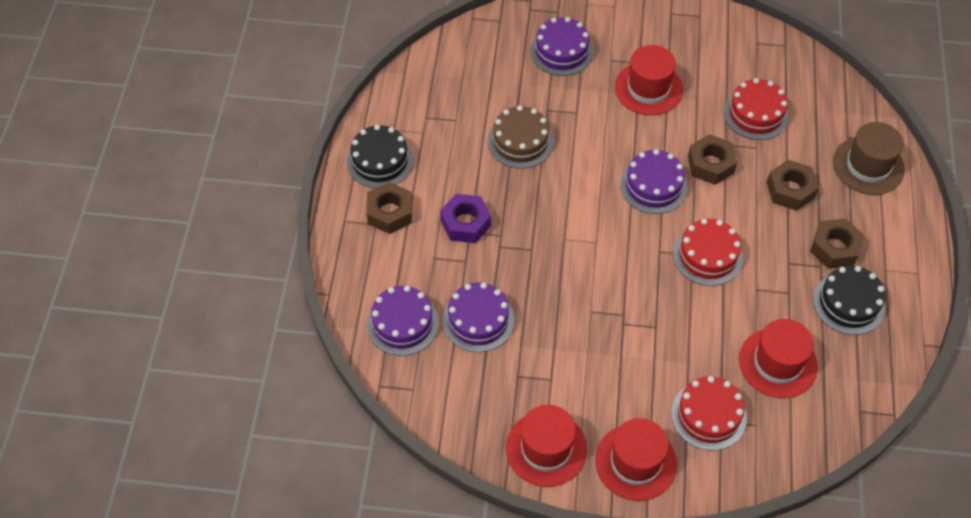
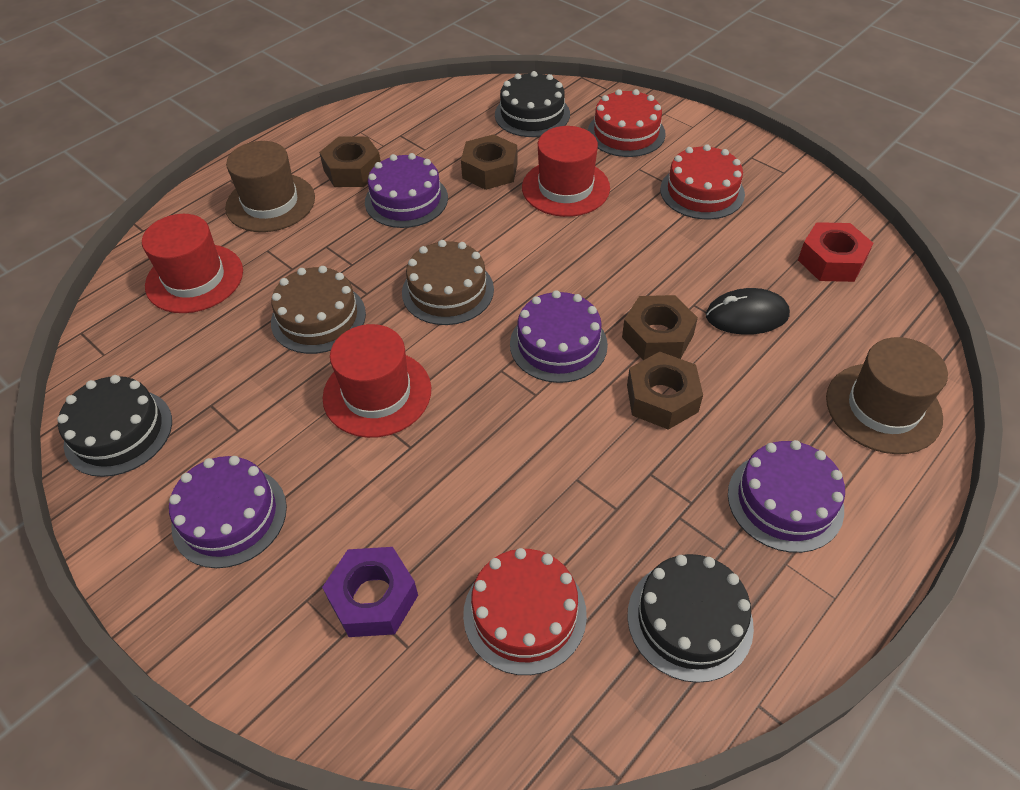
black cake: [347,125,413,188] [813,266,885,335] = 2 -> [57,375,172,477] [495,71,570,137] [627,554,754,683] = 3
black mouse: none = 0 -> [706,288,790,335] = 1
brown cake: [488,105,554,169] = 1 -> [271,266,366,354] [402,240,494,325] = 2
brown hat: [833,122,905,195] = 1 -> [225,141,315,232] [826,337,948,454] = 2
red hat: [506,405,587,487] [595,418,677,501] [615,45,683,115] [739,319,818,398] = 4 -> [142,214,243,313] [323,324,431,438] [522,126,610,217] = 3
red nut: none = 0 -> [798,222,873,282] = 1

